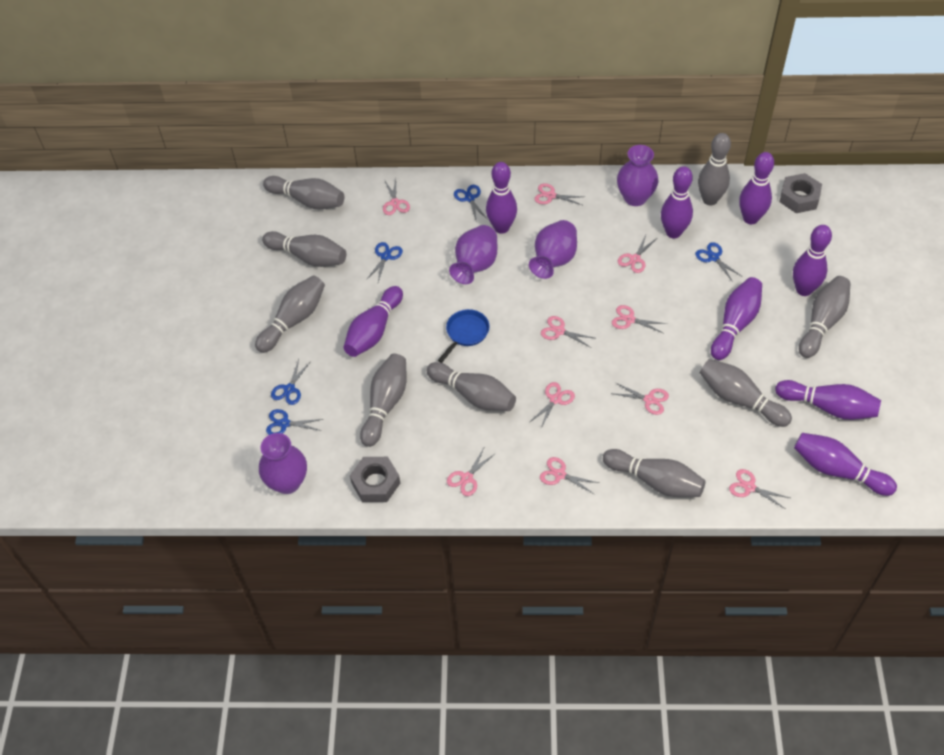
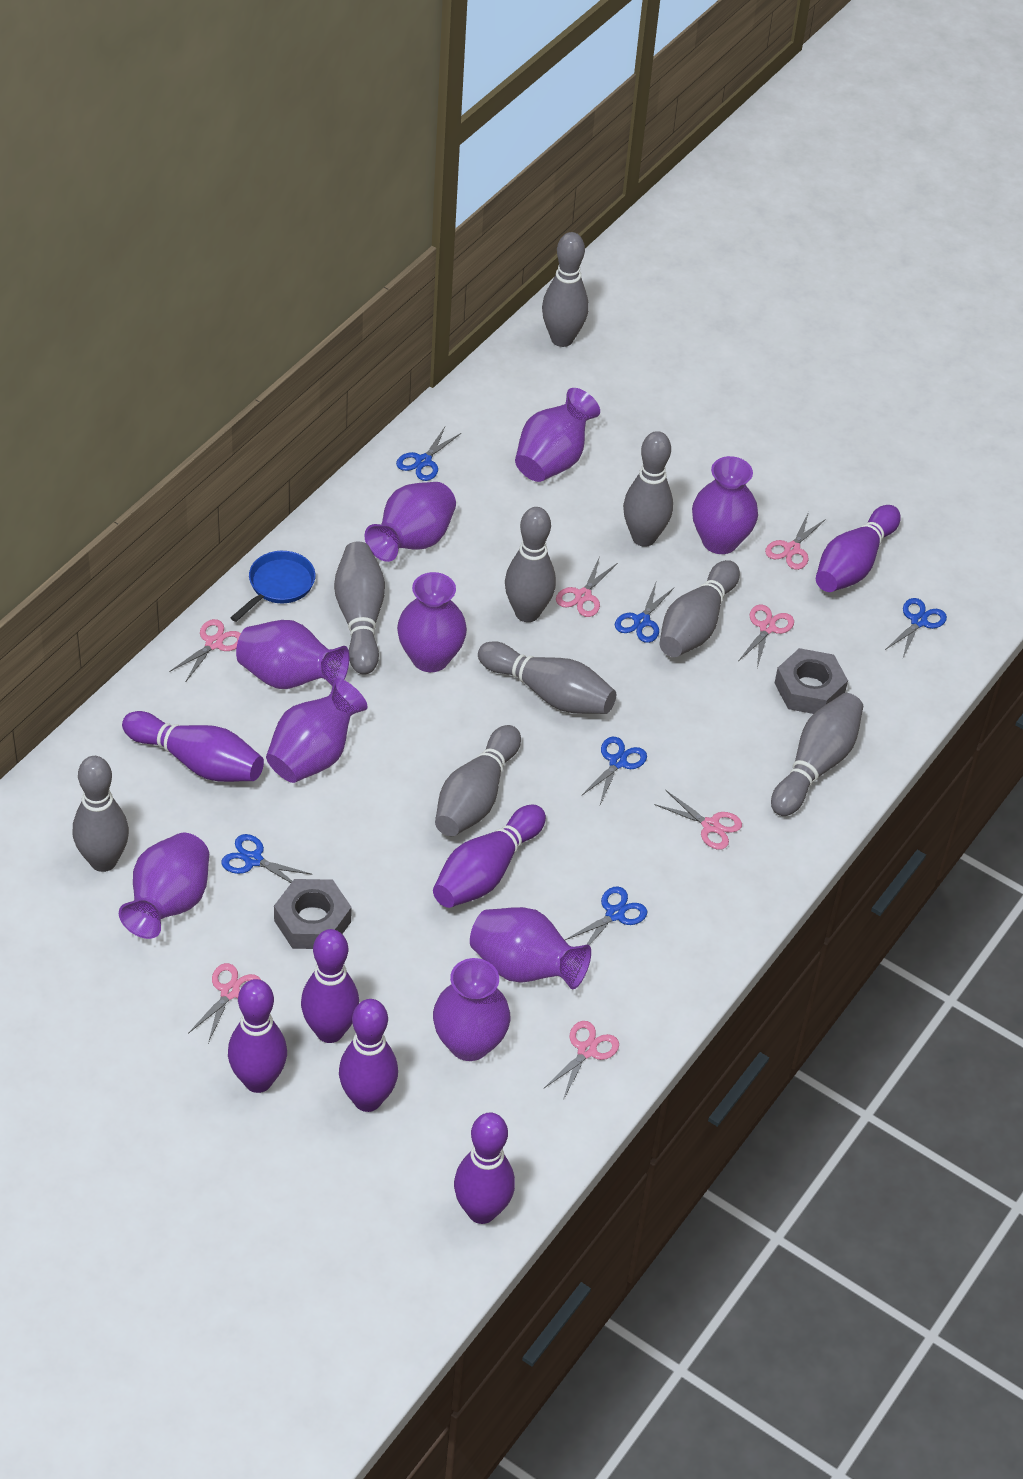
blue scissors: [266,409,323,435] [271,359,311,405] [366,242,403,282] [454,185,488,223] [695,242,741,282] = 5 -> [222,834,313,883] [396,427,461,481] [565,887,647,945] [581,737,647,804] [615,583,675,643] [885,598,947,660] = 6
pink scissors: [383,179,410,215] [447,446,496,496] [530,382,575,430] [535,183,584,205] [540,457,599,494] [541,316,594,348] [611,383,669,415] [612,305,667,333] [618,235,657,273] [729,469,790,509] = 10 -> [169,619,241,683] [188,963,261,1043] [543,1021,619,1100] [556,557,617,617] [654,790,742,850] [739,605,794,668] [765,512,826,570] = 7
purple bowling pin: [344,286,403,357] [486,162,517,234] [661,166,693,239] [711,277,762,360] [739,152,774,224] [775,380,881,420] [793,225,832,296] [794,433,897,496] = 8 -> [122,711,264,782] [228,979,287,1093] [301,929,359,1043] [339,999,398,1112] [433,805,546,908] [454,1113,515,1224] [816,505,901,592] = 7
purple vase: [259,433,307,494] [449,225,498,284] [529,220,577,279] [617,145,659,206] = 4 -> [119,833,209,939] [236,620,349,689] [266,678,368,783] [365,482,456,562] [397,572,467,672] [433,958,510,1061] [470,907,591,989] [515,388,600,482] [692,456,758,554] = 9

